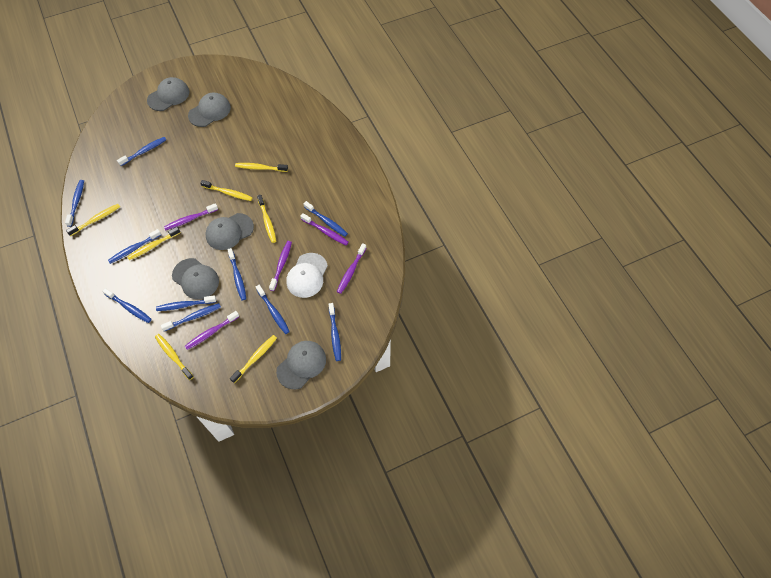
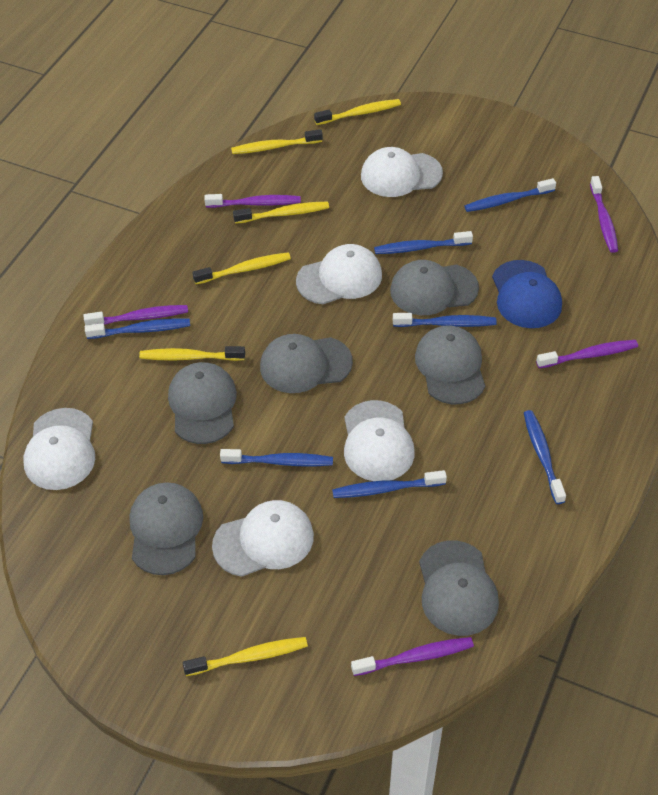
blue cap: none = 0 -> [492,260,562,328] = 1
blue toothbrush: [65,180,84,227] [102,288,152,323] [108,229,161,264] [117,137,167,166] [156,295,216,311] [161,303,221,331] [227,248,246,300] [256,285,290,334] [303,201,348,237] [329,303,341,361] = 10 -> [85,319,190,339] [220,449,333,466] [332,470,447,498] [374,231,473,254] [393,313,497,327] [465,178,556,212] [524,410,566,504] = 7
grey cap: [147,77,189,111] [172,258,219,299] [188,93,231,127] [206,213,254,250] [276,341,326,389] = 5 -> [130,482,203,575] [168,362,237,444] [260,334,353,393] [390,260,479,315] [415,326,485,404] [419,540,499,636] = 6
white cap: [286,253,328,298] = 1 -> [23,408,95,490] [212,500,314,577] [296,244,382,304] [344,400,415,481] [361,147,443,197] = 5
yellow toothbrush: [66,204,120,236] [127,227,181,260] [155,334,194,380] [200,180,252,201] [230,335,277,383] [235,163,288,172] [257,195,276,243] = 7 -> [139,346,245,361] [183,637,308,676] [192,252,291,284] [231,129,323,154] [233,201,329,224] [314,99,401,125] = 6

